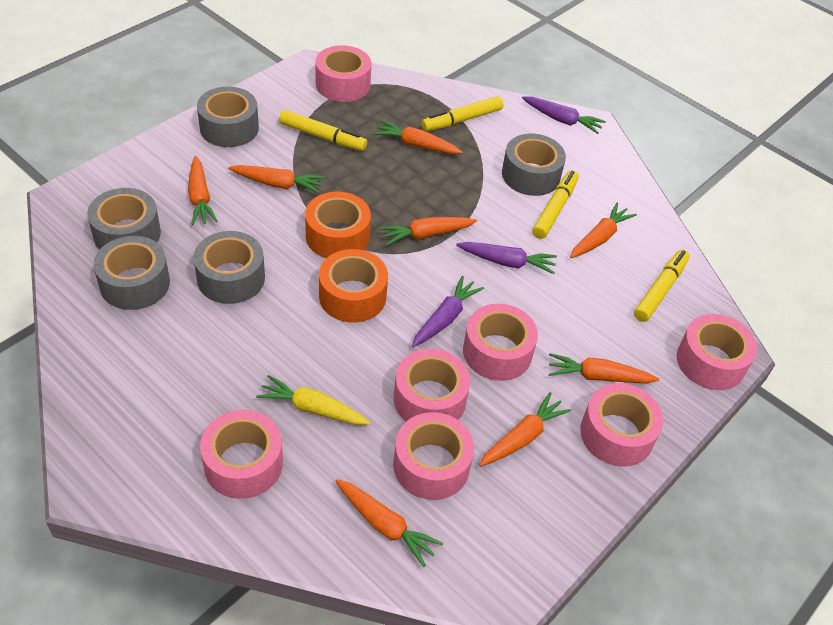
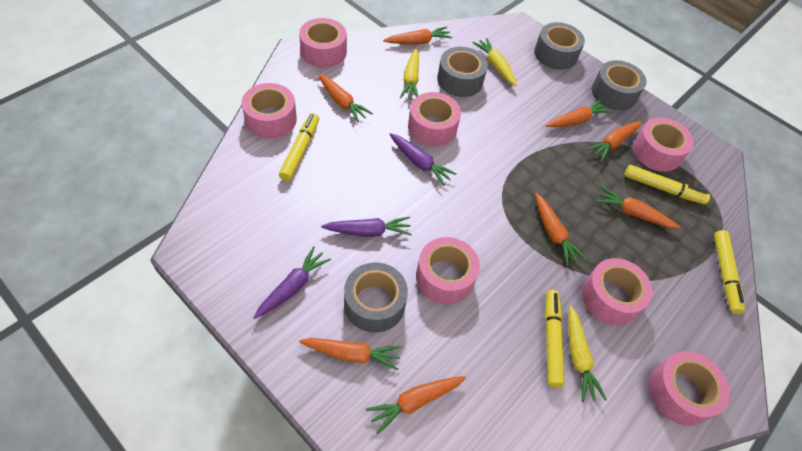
grey tape: [87,188,161,250] [93,236,170,310] [193,231,265,304] [197,87,259,147] [502,134,566,196] = 5 -> [344,262,408,333] [437,47,488,97] [534,22,585,70] [592,60,646,110] = 4
orange tape: [305,192,371,258] [319,249,388,323] = 2 -> none = 0
yellow carrot: [256,375,371,425] = 1 -> [400,48,419,99] [473,38,517,87] [569,306,607,402] = 3

